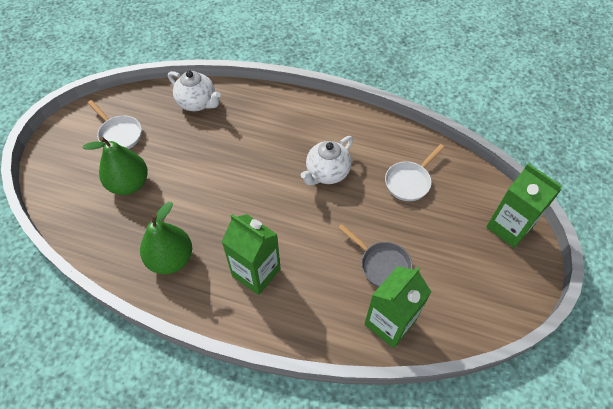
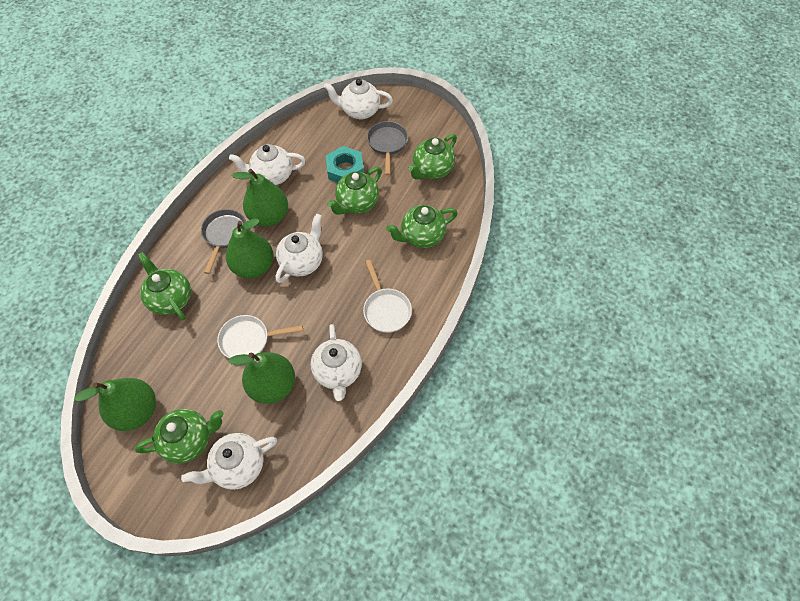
green carton: [222,214,281,295] [364,266,431,348] [486,163,562,248] = 3 -> none = 0
green pear: [82,137,148,195] [140,202,192,274] = 2 -> [74,378,156,431] [226,219,274,278] [228,352,295,404] [232,169,288,227] = 4
green teapot: none = 0 -> [135,409,224,464] [138,252,191,320] [327,167,382,215] [386,205,458,248] [408,134,457,180] = 5
grey pan: [338,224,413,287] = 1 -> [201,209,246,274] [367,121,408,175] = 2
turquoise nut: none = 0 -> [326,146,364,183] = 1
white teapot: [168,71,221,111] [301,136,353,185] = 2 -> [181,433,277,490] [229,144,306,185] [275,214,323,283] [311,324,362,401] [324,79,393,120] = 5

